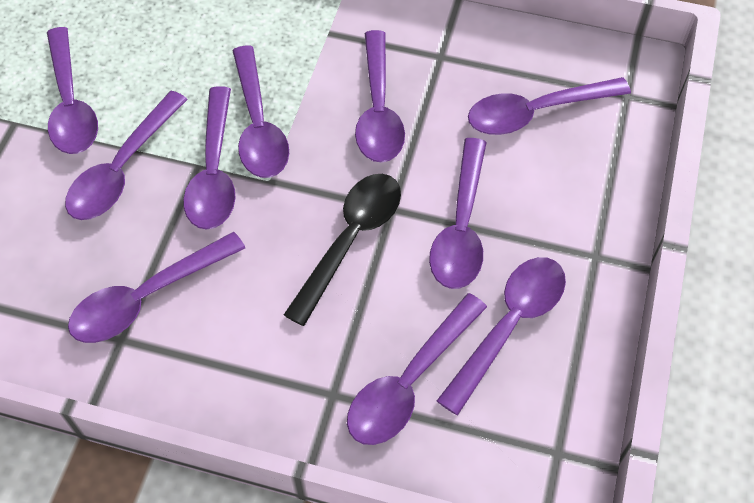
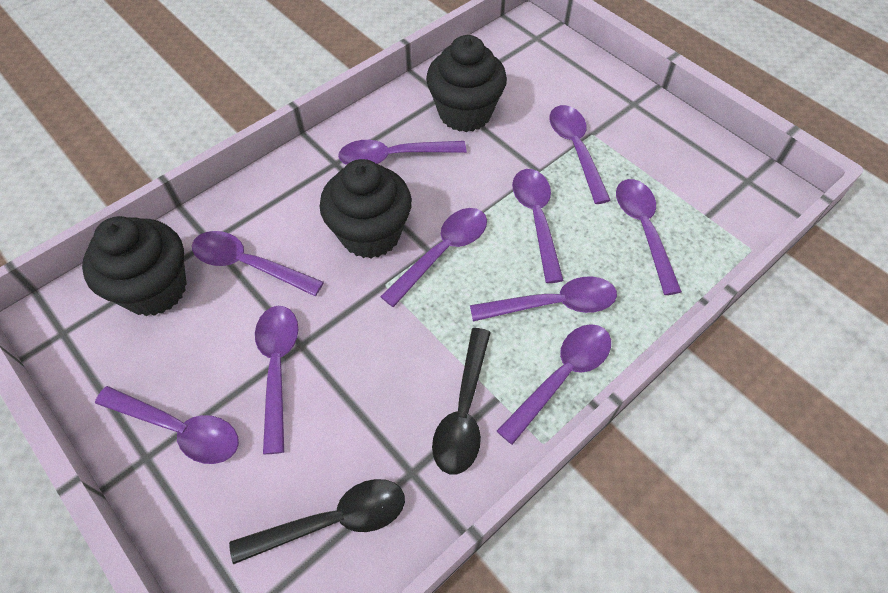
black cupcake: none = 0 -> [82,216,187,316] [320,159,412,258] [426,35,507,132] = 3
black spoon: [284,174,401,326] = 1 -> [229,479,405,565] [432,328,491,474] = 2

